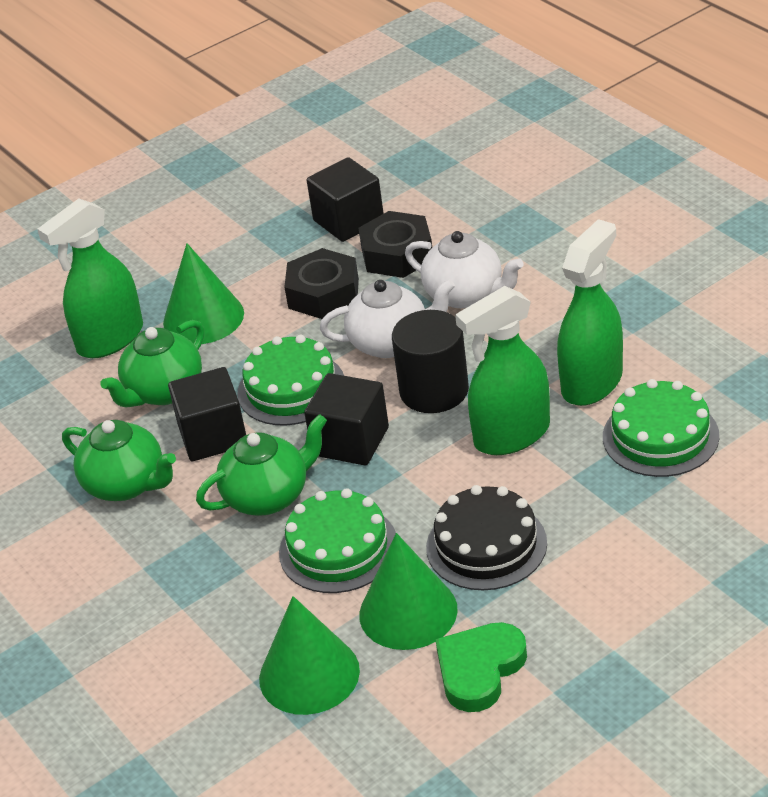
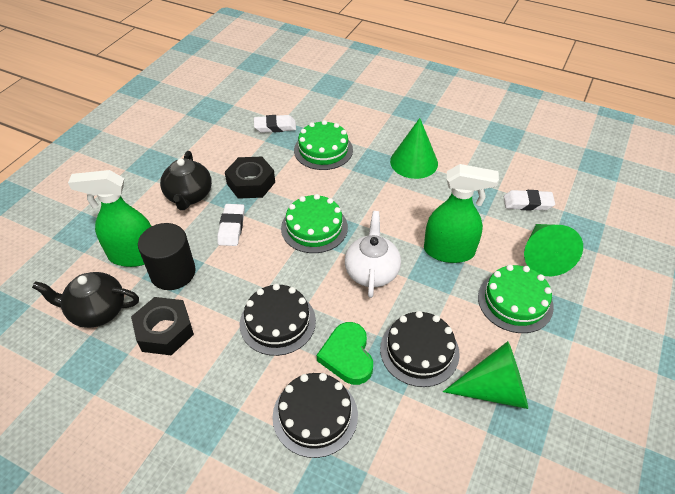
black cake: [426,485,547,590] = 1 -> [240,284,316,356] [272,373,358,458] [380,311,460,387] = 3
black cube: [168,367,246,461] [304,373,389,465] [307,157,384,242] = 3 -> none = 0
black teapot: none = 0 -> [32,272,139,328] [160,151,212,210] = 2
green spray bottle: [37,199,143,358] [455,286,550,455] [557,219,623,406] = 3 -> [68,170,151,267] [424,164,499,263] = 2
green teapot: [62,420,176,501] [100,320,204,407] [196,414,327,516] = 3 -> none = 0
white eraser: none = 0 -> [217,204,245,246] [254,115,296,133] [504,190,555,211] = 3
white teapot: [320,279,455,358] [405,231,524,308] = 2 -> [345,211,401,298] = 1

